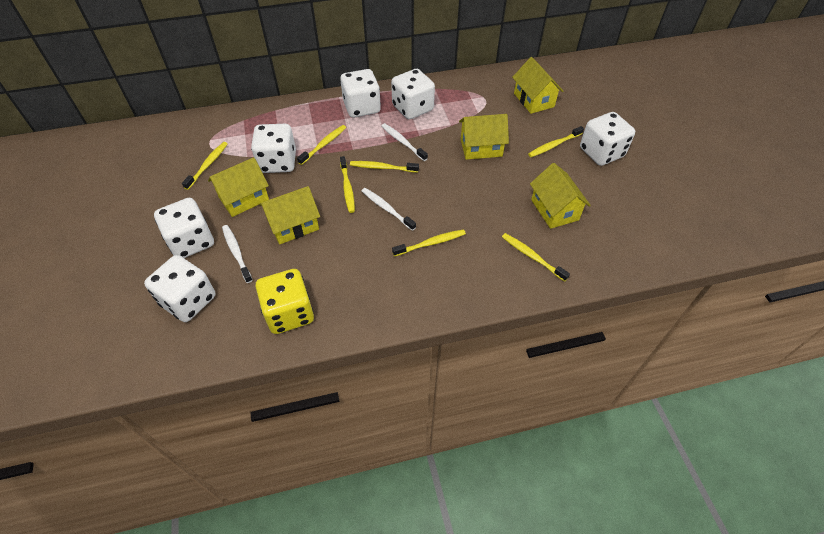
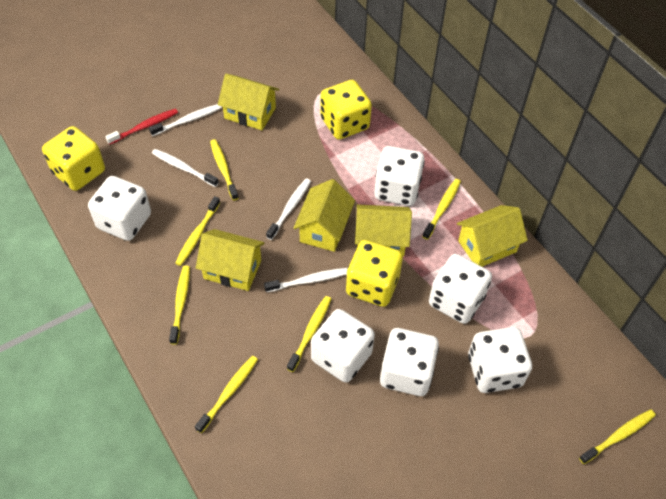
red toothbrush: none = 0 -> [105,109,178,145] = 1
white toothbrush: [222,225,253,283] [362,188,416,231] [381,123,428,161] = 3 -> [149,104,222,136] [152,149,219,187] [264,268,348,292] [266,178,311,240] = 4
yellow dice: [256,269,314,334] = 1 -> [42,126,105,191] [320,80,372,140] [346,240,403,307] = 3

